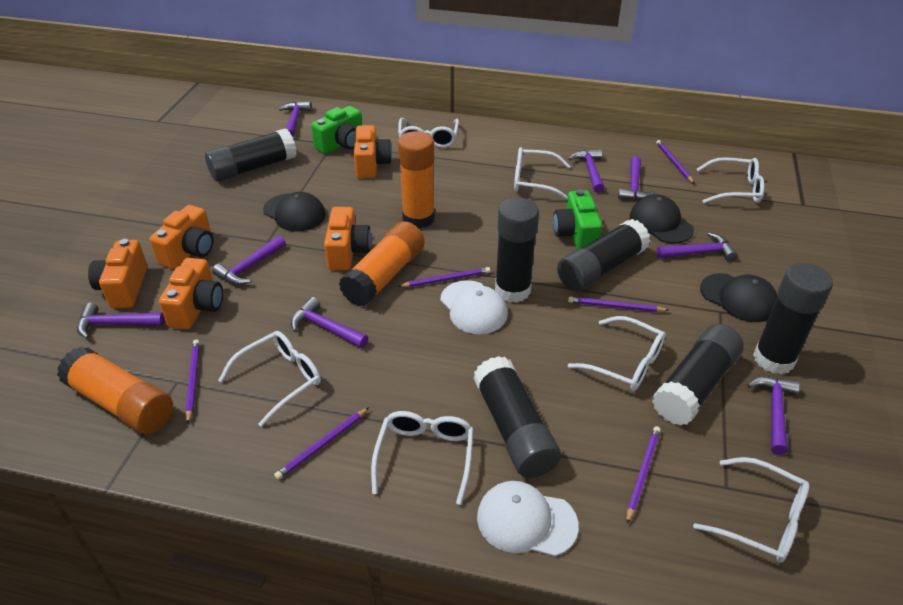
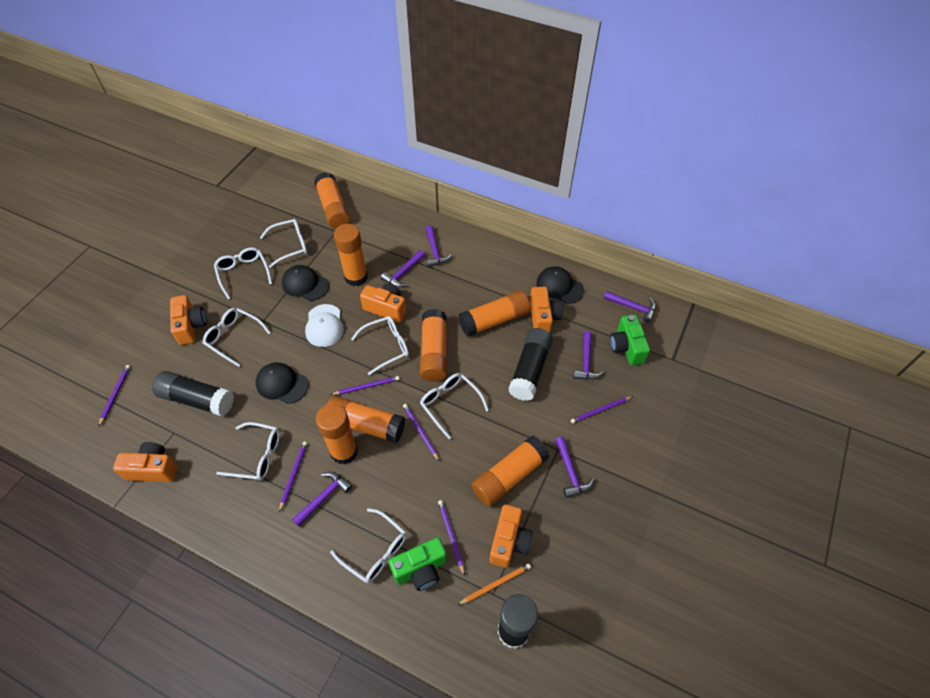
black glue stick: [205,128,297,182] [473,356,561,478] [495,198,539,303] [557,219,650,291] [652,324,744,426] [753,263,833,375] = 6 -> [152,371,234,416] [498,594,538,649] [508,328,553,401] = 3
orange glue stick: [57,347,173,434] [339,221,425,307] [398,131,435,229] = 3 -> [314,172,350,229] [316,403,358,464] [327,396,405,443] [334,224,368,286] [420,309,447,382] [458,290,530,337] [471,436,549,506] = 7
orange pencil: none = 0 -> [457,563,531,605] = 1
purple hammer: [77,303,165,339] [212,235,286,285] [279,101,311,137] [291,297,368,348] [569,149,604,193] [618,156,656,200] [657,232,737,261] [747,376,800,455] = 8 -> [292,472,352,526] [381,250,425,287] [426,225,452,267] [555,437,594,498] [573,331,604,380] [604,291,656,323] = 6
white cap: [440,280,508,334] [477,481,579,556] = 2 -> [305,304,344,347] = 1

